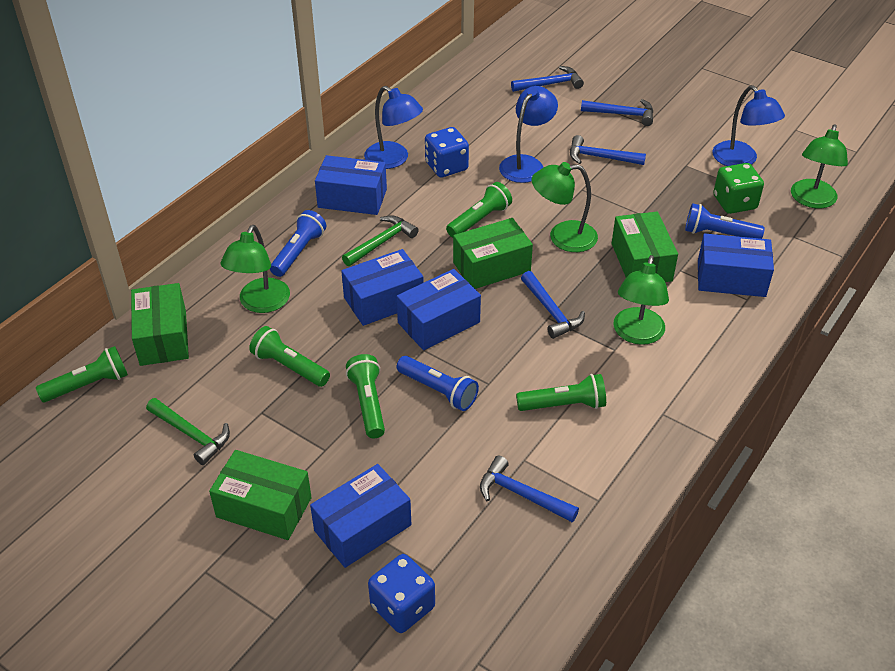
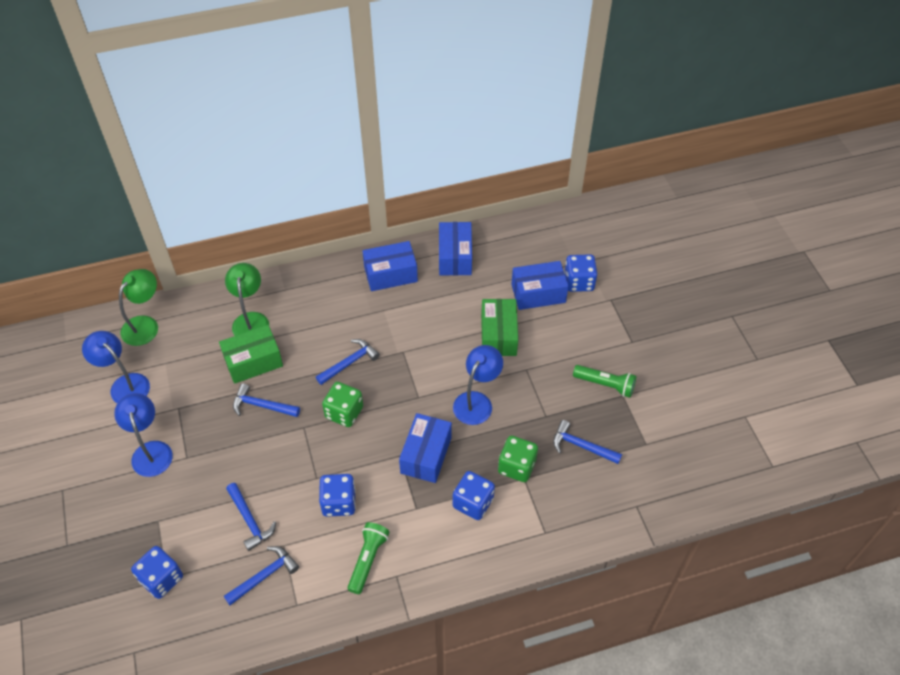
blue box: [310,464,411,568] [315,155,387,215] [341,249,424,326] [397,269,481,350] [698,234,774,297] = 5 -> [362,241,418,291] [399,413,452,483] [439,222,472,276] [511,261,569,310] = 4
blue dice: [368,554,435,633] [425,127,469,178] = 2 -> [131,546,183,599] [319,474,356,517] [453,471,495,520] [564,254,597,292] = 4
blue flashlight: [270,210,326,277] [397,356,479,411] [685,203,765,239] = 3 -> none = 0
green box: [131,283,189,366] [209,450,312,540] [453,218,533,289] [612,212,678,282] = 4 -> [219,325,283,384] [481,299,518,356] = 2
green dice: [713,163,764,214] = 1 -> [322,382,363,427] [498,436,538,482] = 2
green flashlight: [36,346,128,402] [249,326,330,387] [346,354,385,438] [446,182,512,238] [516,374,606,411] = 5 -> [347,522,390,594] [573,365,636,398] = 2
green hammer: [146,398,230,465] [342,216,418,266] = 2 -> none = 0
green lamp: [220,225,290,313] [532,162,598,252] [613,255,669,345] [791,124,848,208] = 4 -> [119,269,158,346] [225,263,269,336] = 2

